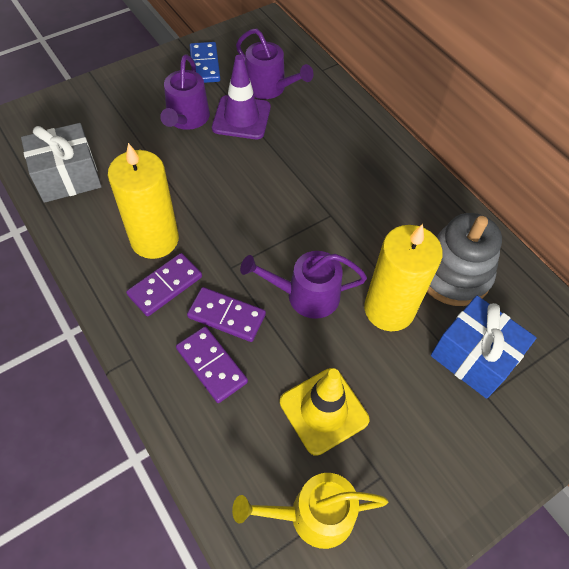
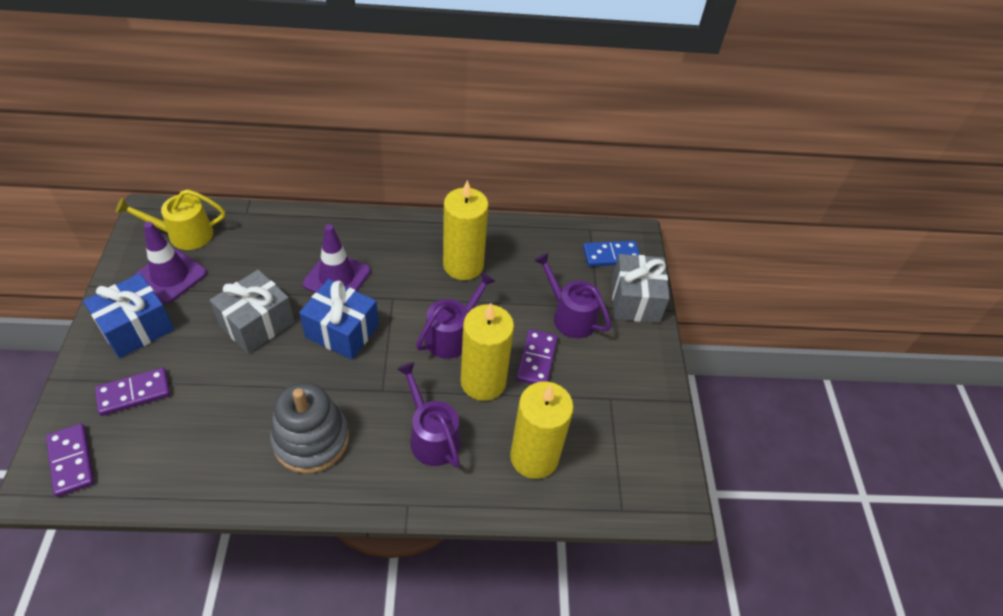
blue gift: [431,296,537,399] = 1 -> [83,274,174,358] [299,279,379,360] = 2
grey gift: [21,123,102,203] = 1 -> [210,270,295,354] [612,254,670,323] = 2
purple traffic cone: [212,55,271,139] = 1 -> [134,222,207,303] [303,224,371,293] = 2
yellow candle: [108,143,179,259] [364,224,443,331] = 2 -> [443,180,489,280] [461,303,514,401] [510,382,574,479] = 3
yellow traffic cone: [280,368,369,456] = 1 -> none = 0

